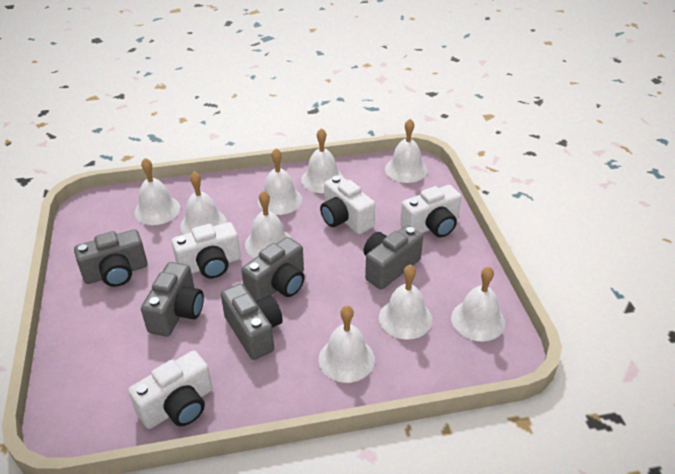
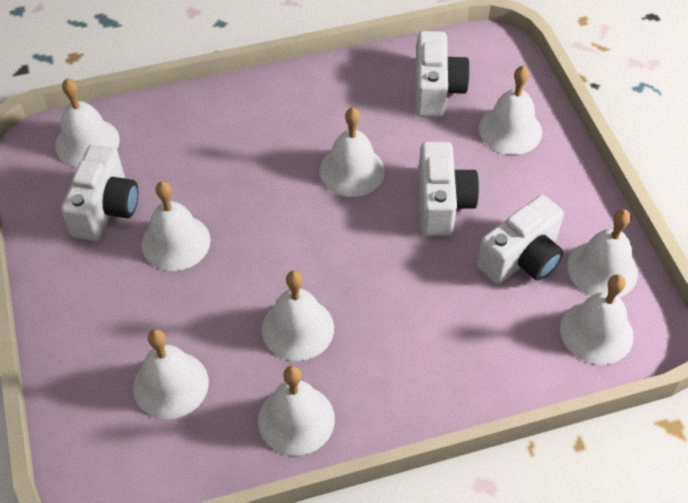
grey camera: [74,229,148,287] [141,262,204,337] [221,283,283,360] [241,237,304,301] [364,225,423,290] = 5 -> none = 0

